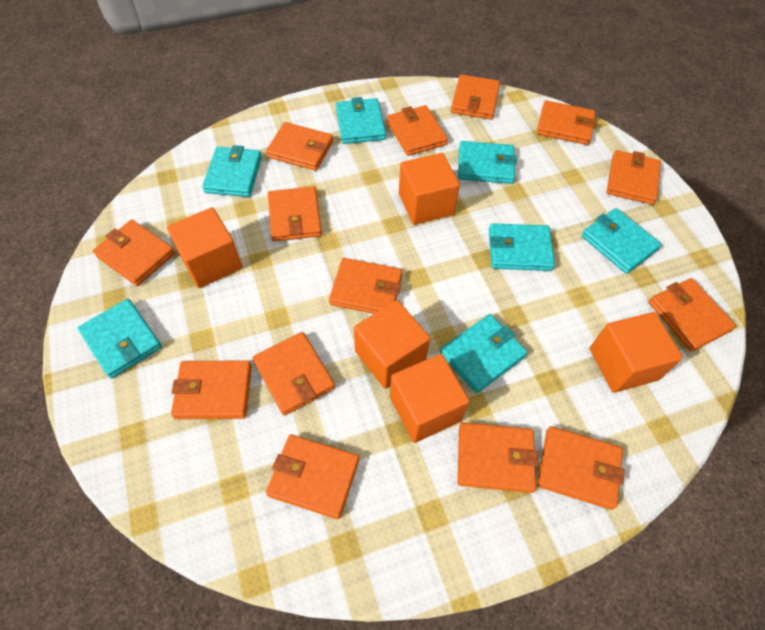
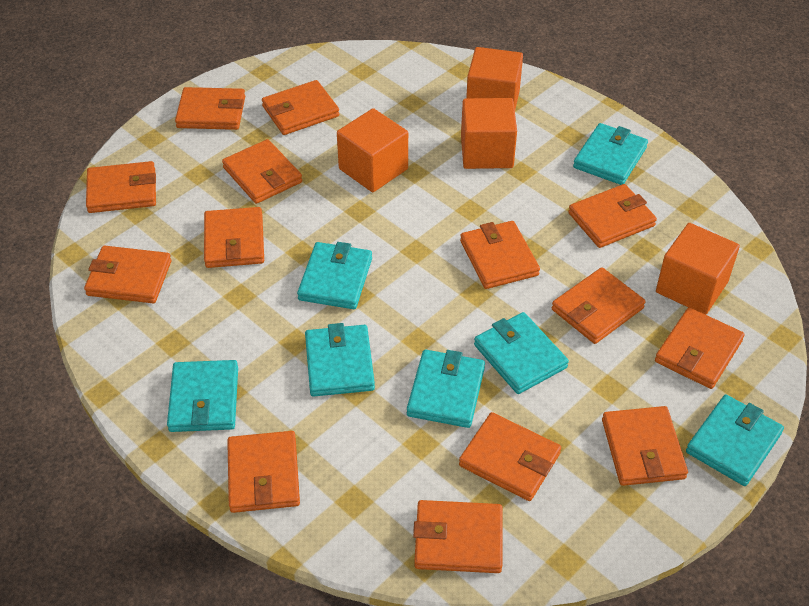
orange cube: [167,207,242,288] [354,300,430,389] [390,354,470,443] [399,153,460,225] [590,312,683,393] = 5 -> [337,108,408,192] [461,98,517,169] [466,47,523,109] [656,223,740,315] = 4

